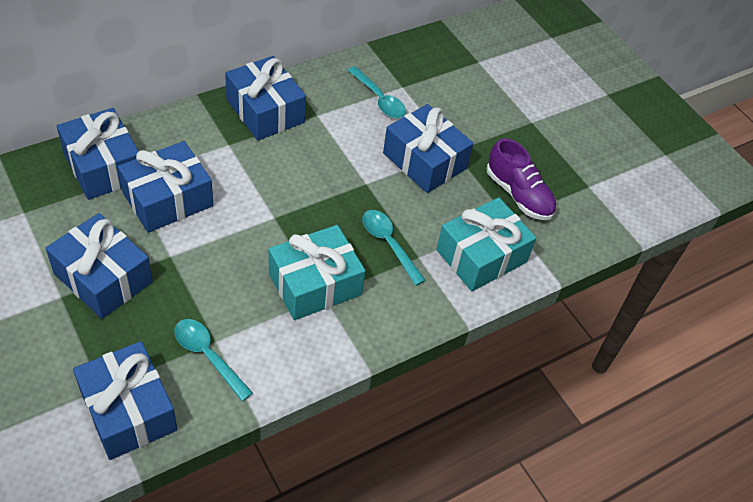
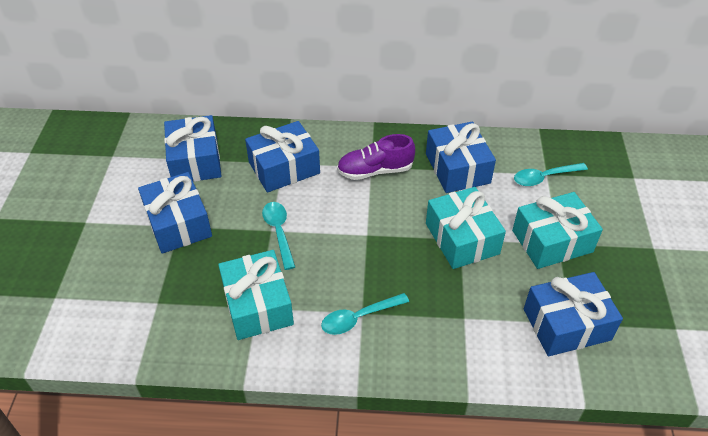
blue gift: [46,213,153,319] [57,108,139,200] [73,341,177,460] [118,141,213,233] [225,56,306,141] [383,104,473,193] = 6 -> [138,172,212,254] [164,115,221,182] [245,121,320,193] [426,122,496,193] [524,272,623,356] = 5
turquoise gift: [269,225,365,320] [436,197,536,291] = 2 -> [218,250,294,340] [426,187,506,269] [512,192,603,269] = 3

